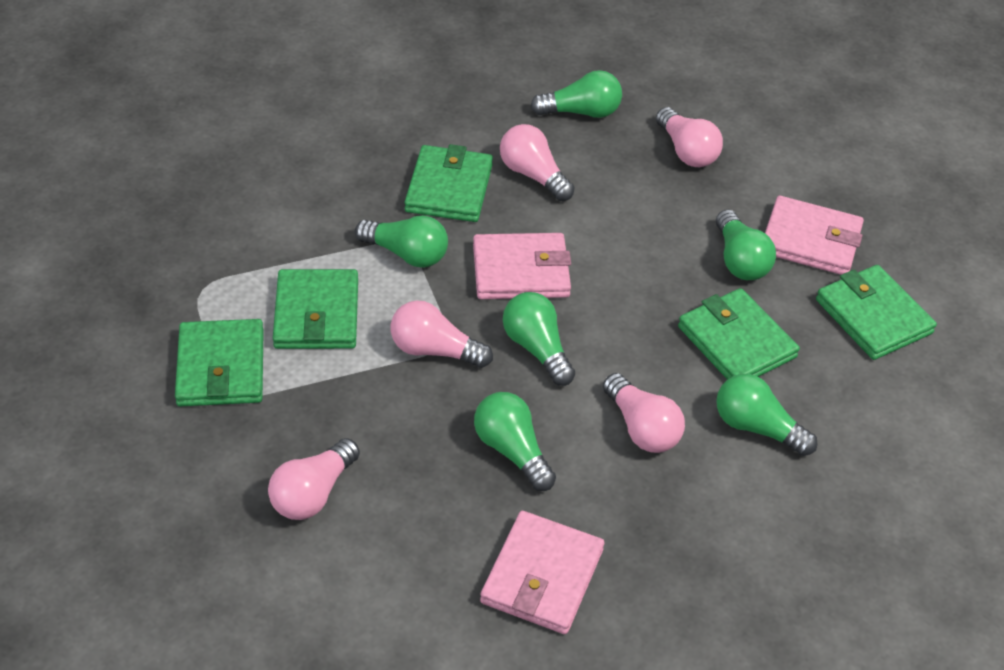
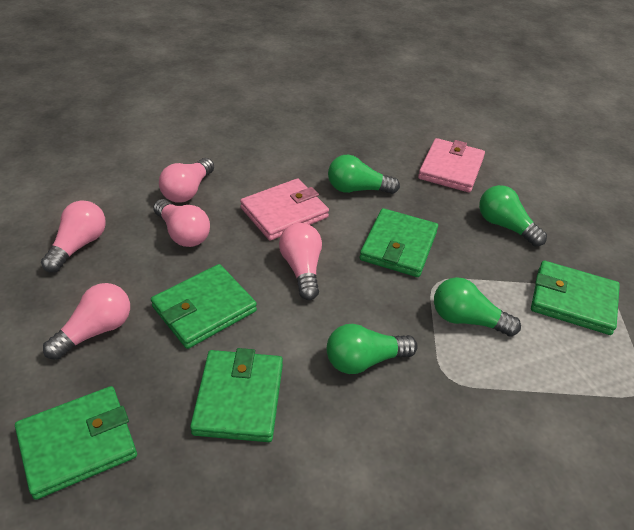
green light bulb: [355,215,448,268] [474,392,556,491] [503,292,575,386] [530,70,622,118] [716,209,776,280] [716,374,818,456] = 6 -> [327,324,418,374] [328,155,400,194] [434,277,521,336] [479,185,547,246] = 4
pink wallet: [473,233,571,299] [480,511,604,634] [765,196,864,275] = 3 -> [240,178,329,241] [418,138,485,192] = 2

